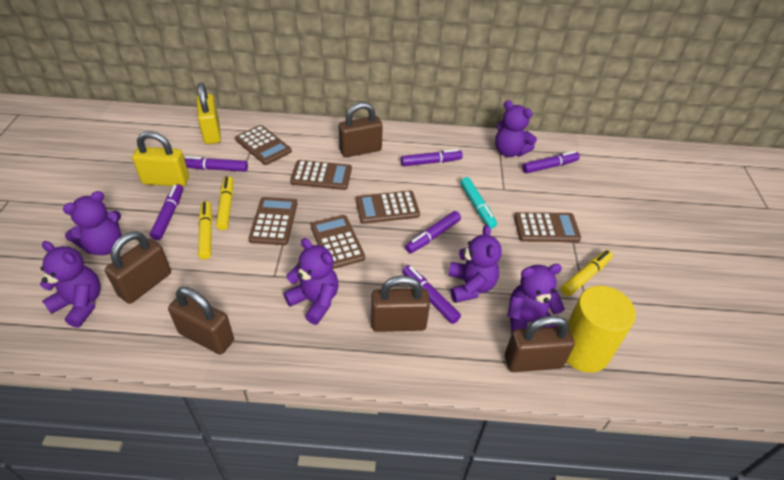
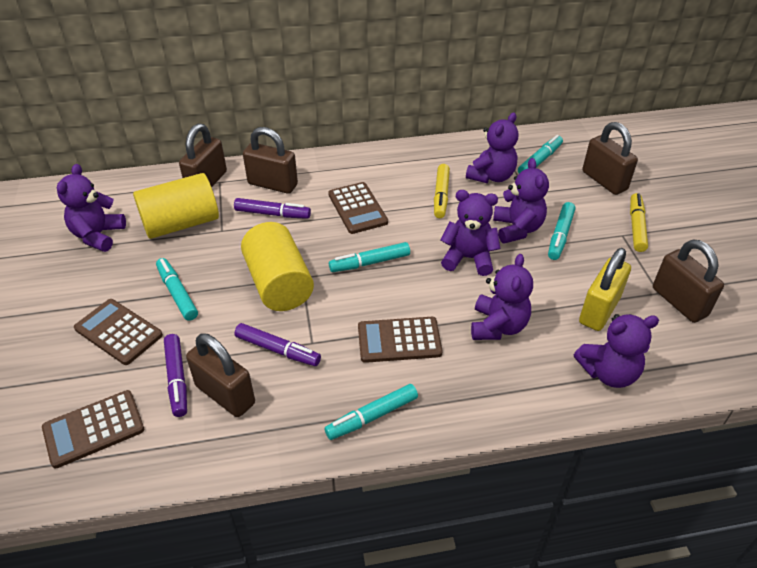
brown calculator: [235,125,292,165] [249,197,297,245] [290,160,352,190] [310,215,365,269] [356,190,420,224] [514,212,581,242] = 6 -> [42,390,144,468] [74,299,163,365] [328,182,388,234] [358,317,443,363] = 4
purple marker: [150,184,183,240] [184,156,248,172] [401,149,463,166] [402,265,461,324] [405,211,461,253] [522,151,580,173] = 6 -> [164,334,187,417] [234,198,311,219] [235,323,321,366] = 3
turquoise marker: [460,177,497,228] = 1 -> [156,258,198,321] [325,384,418,440] [329,242,410,272] [518,135,563,173] [548,202,575,260] = 5
yellow cylinder: [566,286,636,373] = 1 -> [133,173,219,239] [241,222,314,311] = 2
yellow marker: [198,201,212,259] [216,176,233,230] [561,250,613,296] = 3 -> [434,164,450,218] [630,193,648,252] = 2
yellow padlock: [132,131,189,187] [196,83,221,144] = 2 -> [579,248,631,331] = 1

